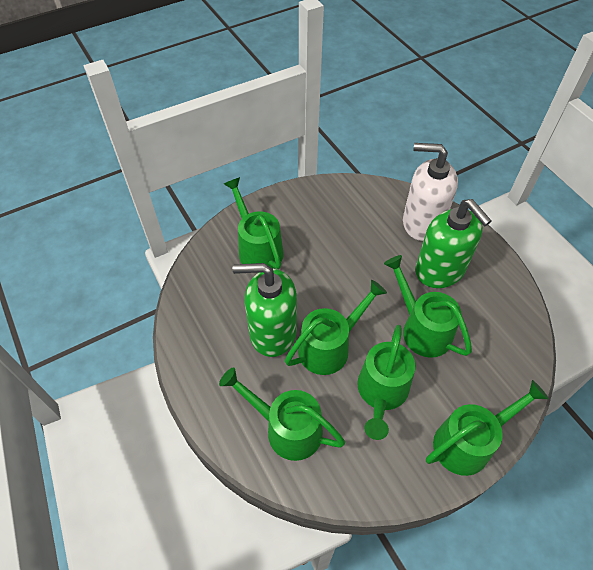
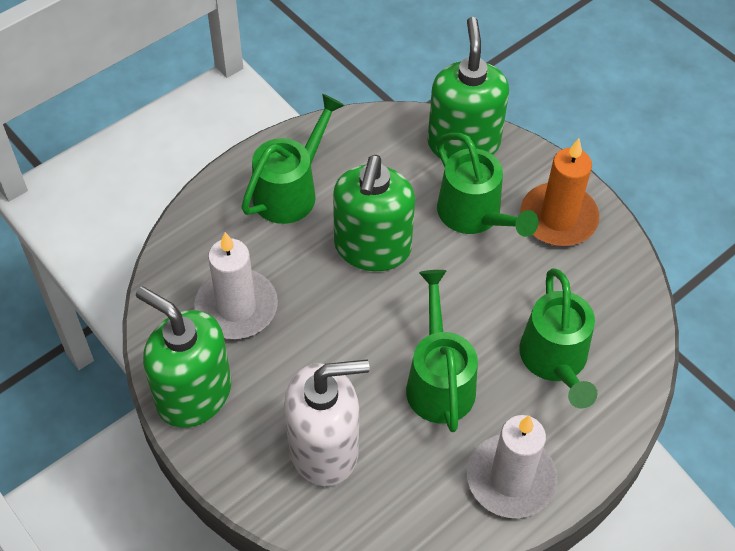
green soap dispenser: [233,263,297,357] [415,199,491,288] = 2 -> [136,286,231,428] [333,155,415,271] [427,17,509,159] = 3
green watering can: [219,367,345,461] [224,177,284,269] [285,280,387,375] [357,325,415,440] [384,255,472,358] [426,380,549,476] = 6 -> [242,94,345,224] [406,270,478,432] [437,133,539,237] [519,268,597,409] = 4
orange candle: none = 0 -> [520,139,599,246] = 1
white candle: none = 0 -> [194,232,278,339] [467,415,558,518] = 2

